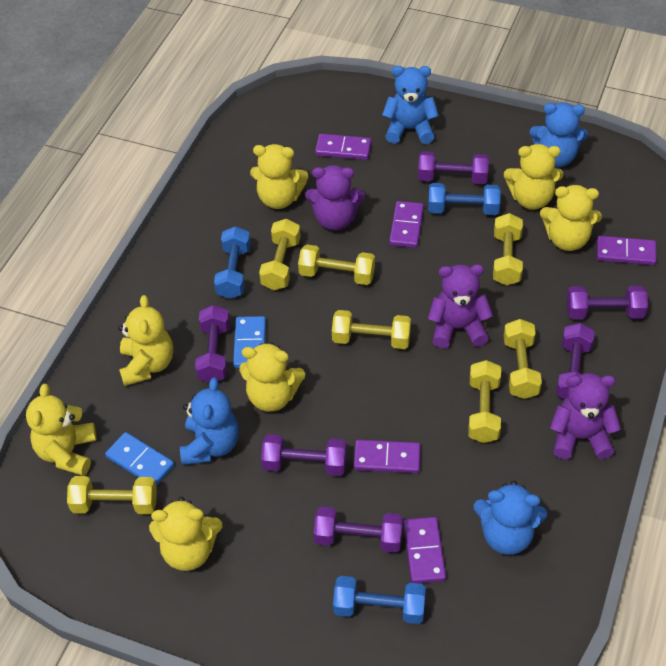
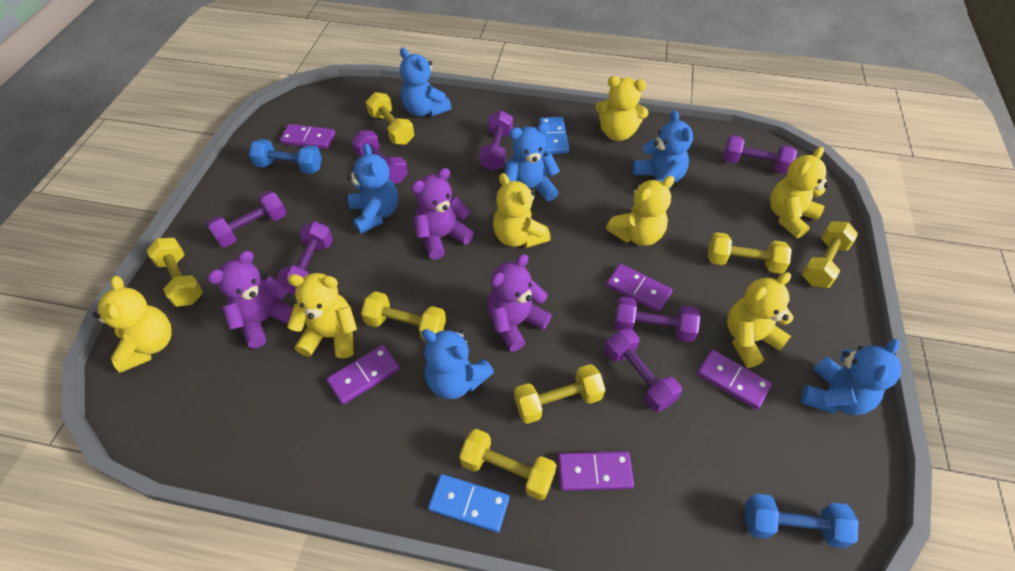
blue dumbbell: [214,226,251,299] [333,576,426,624] [428,183,501,215] = 3 -> [249,139,322,174] [745,494,859,548] = 2
blue teddy bear: [180,378,239,465] [382,66,439,144] [473,481,547,555] [530,103,588,167] = 4 -> [347,143,398,234] [400,48,451,117] [421,328,494,399] [505,123,560,201] [633,110,693,189] [801,339,901,415] = 6
purple dumbbell: [195,305,230,382] [261,434,347,476] [313,506,403,553] [418,151,489,184] [556,323,595,399] [567,286,648,319] = 6 -> [206,191,286,247] [277,221,333,295] [352,130,408,184] [480,110,513,171] [605,328,682,412] [614,297,700,342] [723,135,797,174] = 7

